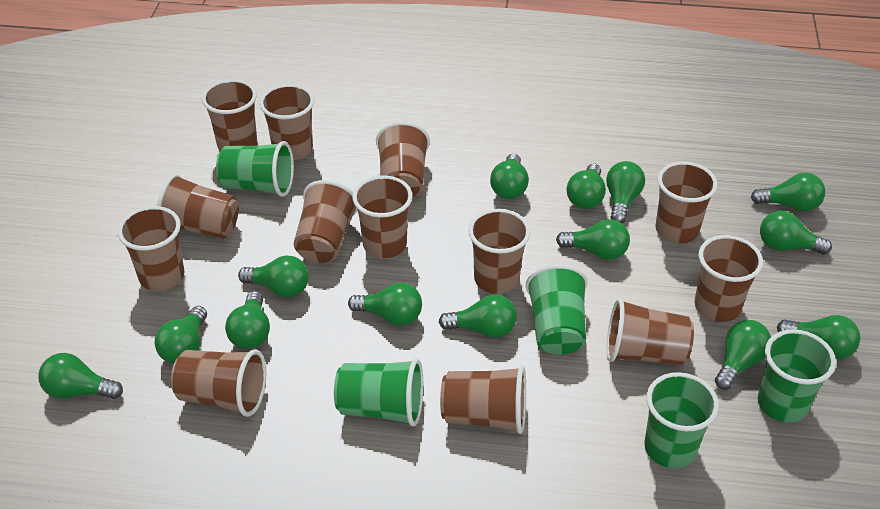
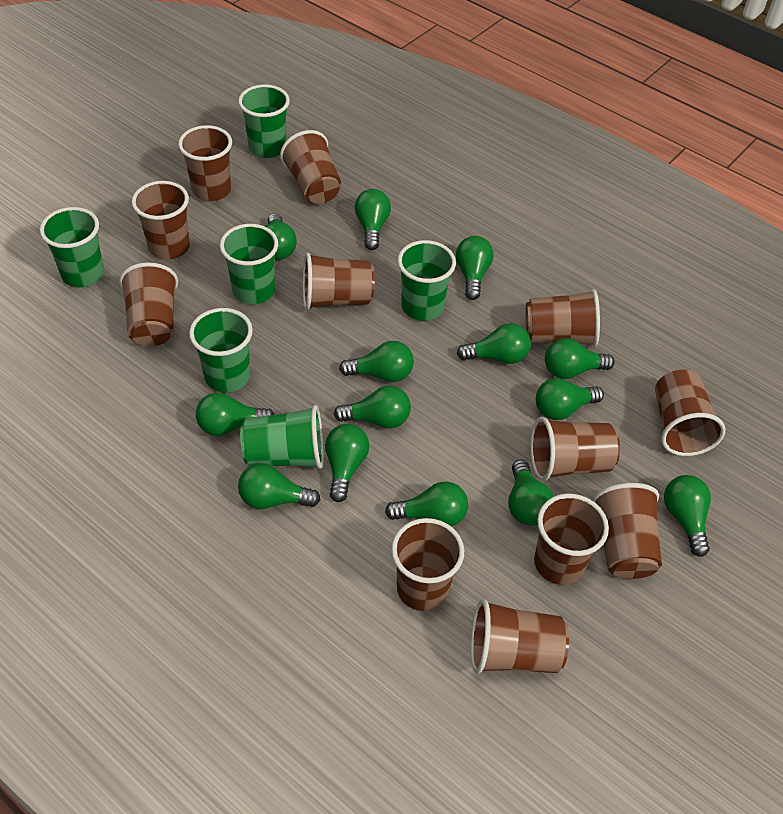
brown cup: [118,206,184,291] [157,174,239,239] [171,349,266,417] [202,79,257,151] [259,84,314,161] [294,180,358,263] [352,175,413,258] [376,122,430,197] [440,366,526,434] [468,209,531,294] [607,298,694,365] [655,162,718,243] [695,235,763,322] = 13 -> [119,262,178,346] [132,181,190,260] [178,125,232,201] [280,130,342,204] [303,253,375,310] [391,518,464,611] [471,599,569,674] [526,289,600,347] [530,417,620,481] [534,494,609,585] [592,483,662,579] [655,370,725,456] = 12
green cup: [216,141,294,197] [334,358,423,427] [526,264,588,355] [644,372,719,468] [758,329,836,423] = 5 -> [40,207,104,287] [189,308,253,393] [220,224,278,304] [238,84,290,158] [240,405,324,469] [398,240,456,321] = 6

